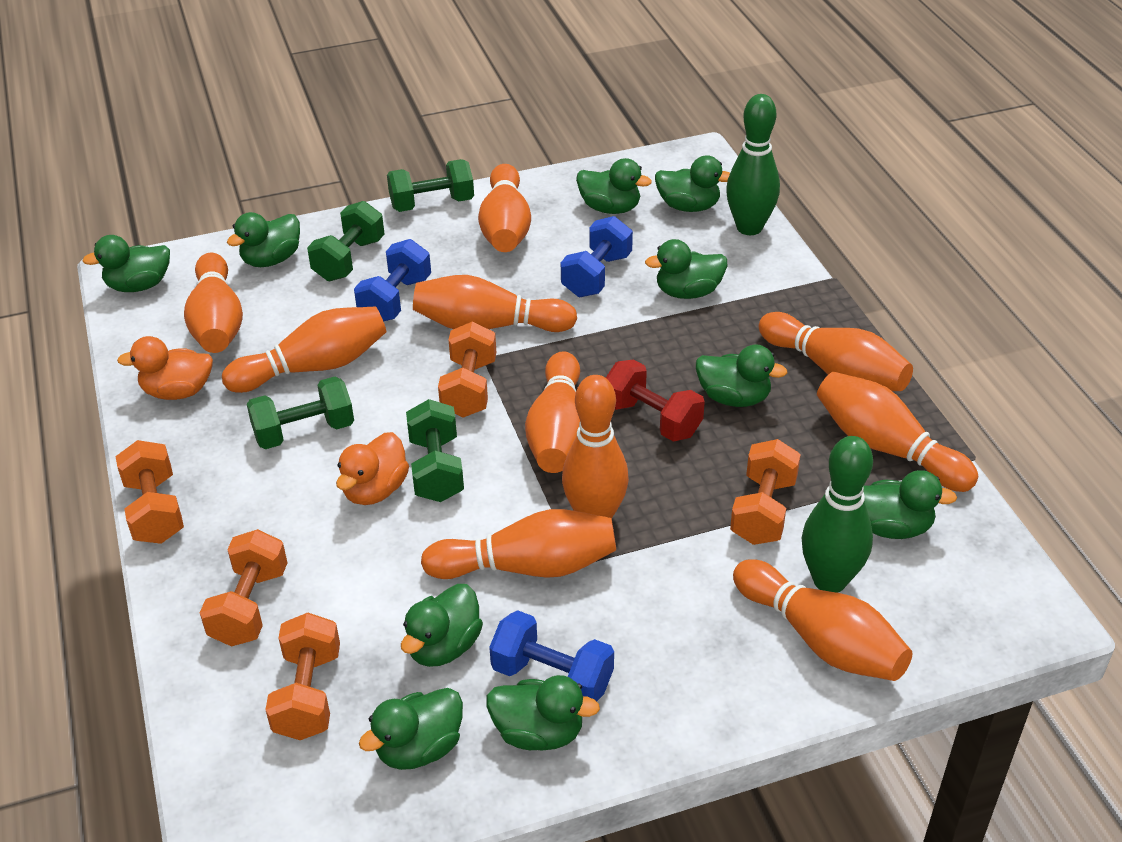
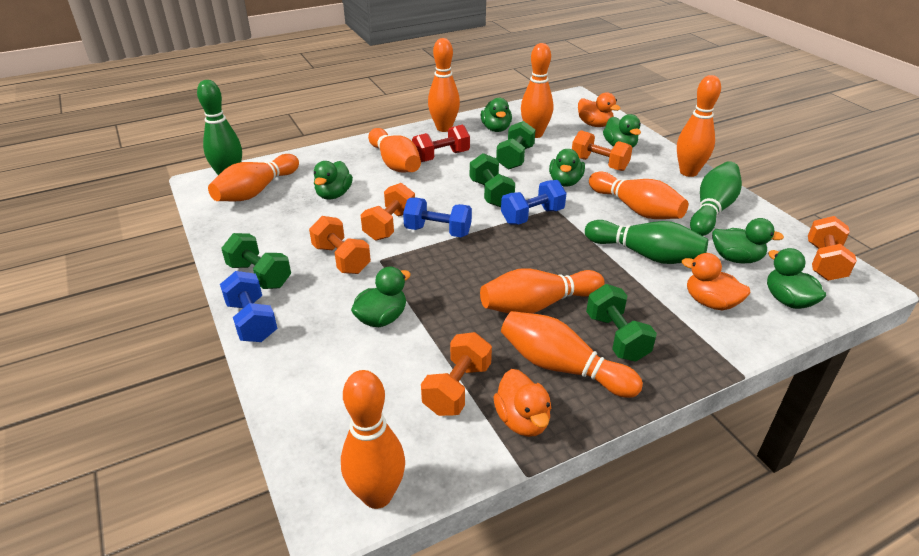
green bowling pin: [726,94,780,235] [802,436,873,593] = 2 -> [197,80,242,175] [585,220,708,264] [690,161,742,236] = 3
green duck: [83,235,170,292] [227,212,300,267] [359,688,463,770] [401,584,483,667] [486,675,600,750] [576,158,652,214] [645,239,727,299] [655,155,730,212] [696,344,787,407] [863,470,957,539] = 10 -> [314,161,353,200] [351,267,411,327] [481,98,512,132] [549,149,585,186] [603,114,641,148] [712,218,784,263] [767,248,826,309] = 7
orange bowling pin: [184,253,243,353] [222,306,386,393] [413,275,577,332] [421,509,616,579] [478,164,531,252] [525,351,580,473] [562,375,629,518] [733,559,912,681] [759,312,913,391] [817,372,978,492] = 10 -> [208,154,299,201] [341,370,405,509] [368,128,421,172] [428,38,460,132] [480,268,605,314] [501,311,643,398] [521,43,553,138] [589,171,688,219] [677,75,721,177] = 9
orange duck: [117,336,213,400] [336,432,409,505] = 2 -> [493,369,551,437] [578,92,621,127] [682,253,750,310] = 3

